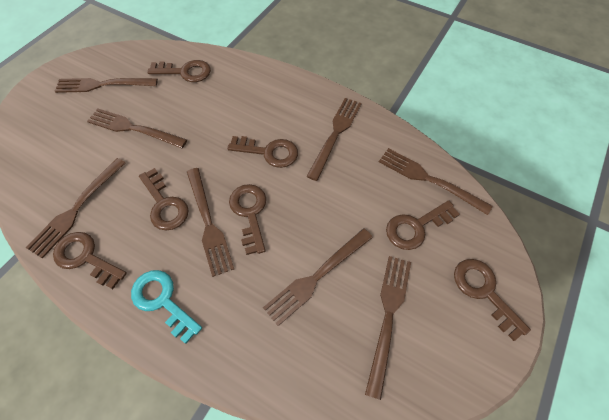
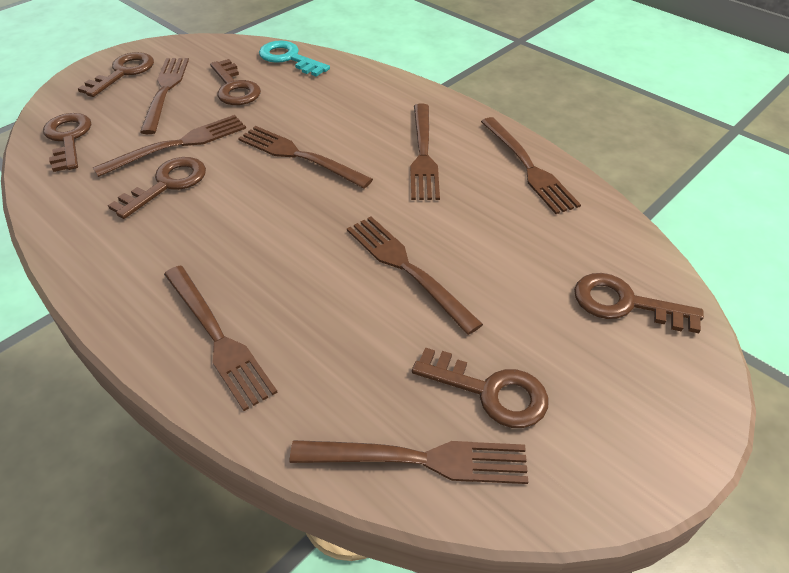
brown key: [53,232,127,289] [139,168,189,230] [148,60,211,82] [227,136,298,168] [229,184,266,255] [386,200,460,250] [454,259,531,341] = 7 -> [43,113,91,172] [78,52,154,97] [108,157,206,219] [210,59,261,105] [412,348,549,428] [574,273,704,333] = 6

